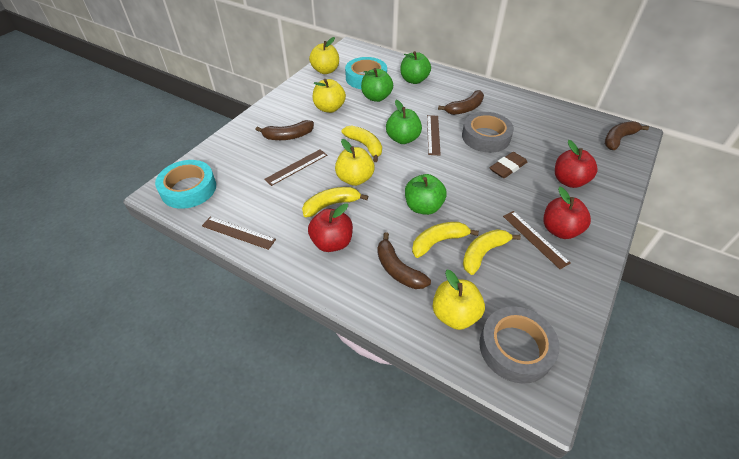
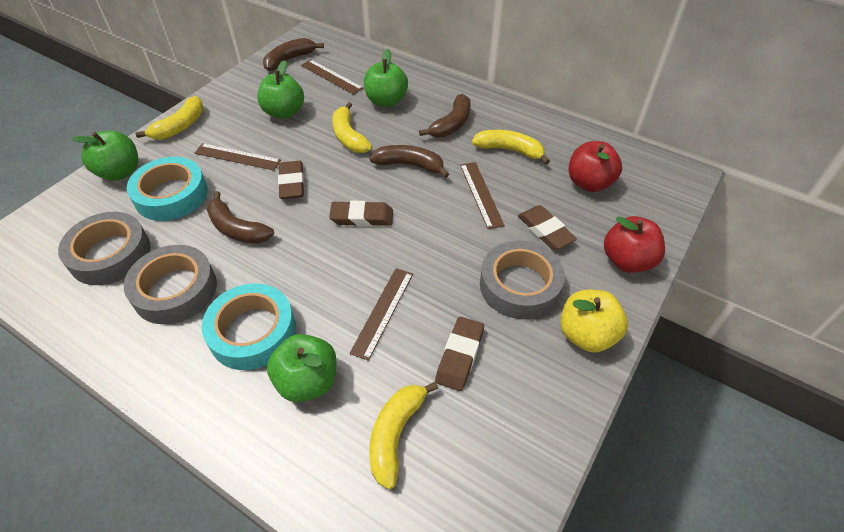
brown eraser: [489,152,527,178] = 1 -> [278,161,304,199] [329,201,393,226] [435,317,484,391] [518,205,577,250] = 4
grey tape: [462,112,514,153] [480,306,560,384] = 2 -> [58,212,150,285] [124,245,217,324] [480,240,565,319] = 3
red apple: [308,203,353,252] [543,187,591,239] [555,140,598,188] = 3 -> [569,141,622,192] [604,216,665,273] = 2
yellow apple: [309,37,339,74] [313,79,346,113] [335,139,375,186] [433,270,485,330] = 4 -> [560,290,628,353] = 1

